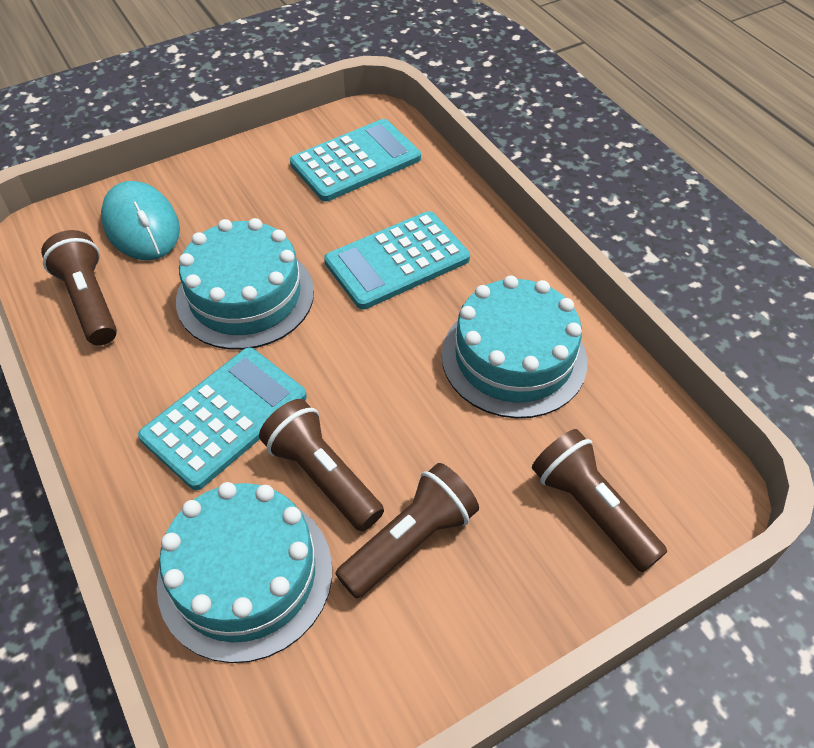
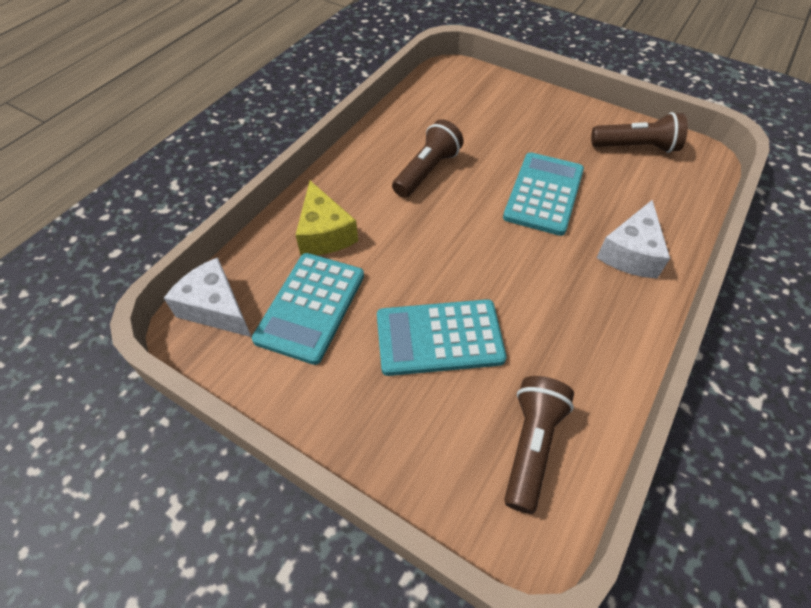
brown flashlight: [41,230,117,346] [259,399,384,531] [335,463,479,599] [532,429,667,572] = 4 -> [392,119,464,198] [504,376,574,514] [591,112,688,153] = 3
turquoise cake: [157,482,332,663] [176,218,314,350] [442,275,587,418] = 3 -> none = 0
turquoise mouse: [101,181,180,260] = 1 -> none = 0
white cheese: none = 0 -> [164,257,251,337] [596,200,670,279] = 2
yellow cheese: none = 0 -> [296,181,358,255] = 1

